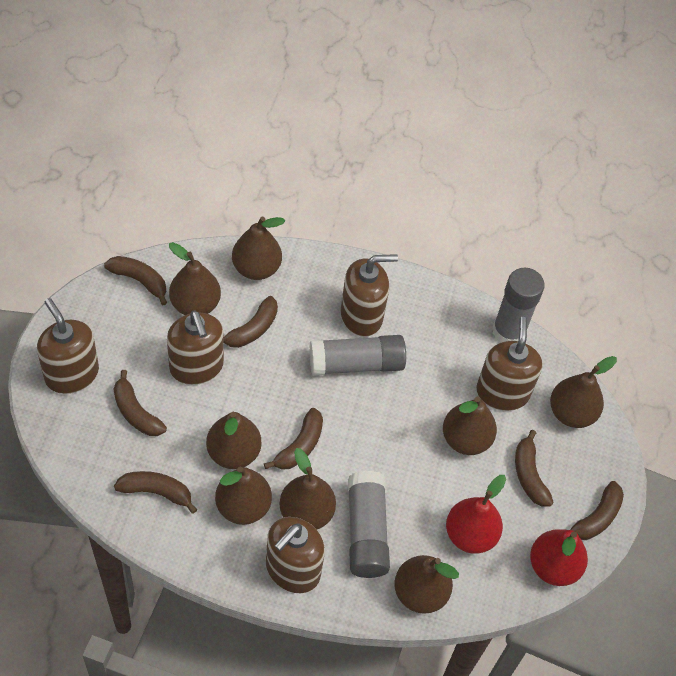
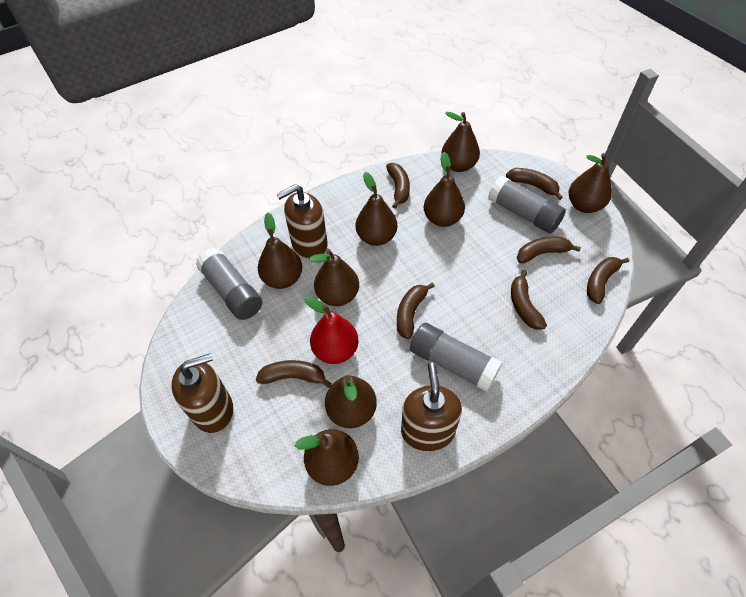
brown soap dispenser: [37,298,99,394] [167,311,224,385] [266,517,325,593] [341,254,398,337] [476,317,542,411] = 5 -> [171,353,233,433] [277,184,328,259] [401,363,462,451] = 3
red pear: [446,475,506,554] [530,529,588,586] = 2 -> [305,296,359,364] = 1

